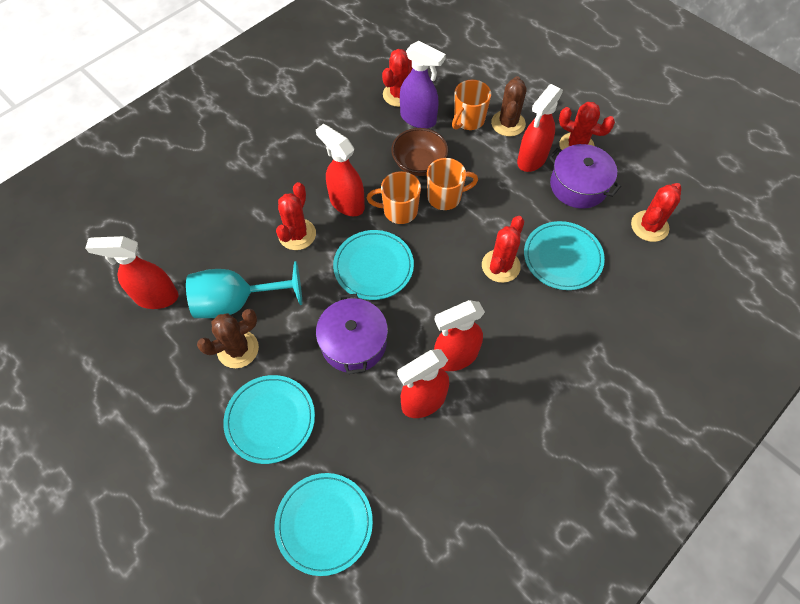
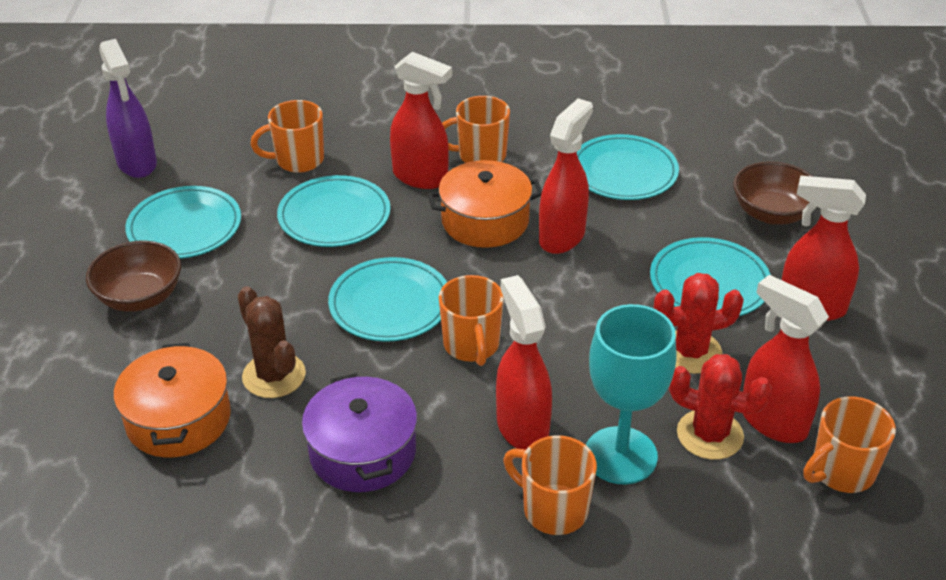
brown bowl: [391,128,449,176] = 1 -> [86,241,181,312] [733,161,812,225] = 2
brown cactus: [197,309,259,368] [491,76,527,137] = 2 -> [237,286,306,398] = 1
orange mug: [367,171,421,224] [427,158,478,210] [452,80,491,130] = 3 -> [251,100,324,173] [439,275,504,366] [442,96,510,163] [503,435,597,535] [803,396,896,493] = 5
orange pot: none = 0 -> [114,343,231,458] [428,160,542,248] = 2
purple pot: [316,294,388,374] [549,144,621,208] = 2 -> [302,373,417,492] = 1
red cactus: [276,182,316,250] [382,49,412,107] [482,216,524,283] [559,102,615,150] [631,183,682,242] = 5 -> [654,273,744,374] [669,354,772,460] = 2
turquoise plate: [223,375,315,464] [274,473,373,576] [333,230,414,300] [524,221,605,290] = 4 -> [125,186,241,259] [277,175,391,247] [328,257,447,342] [577,134,679,200] [650,237,771,316] = 5

